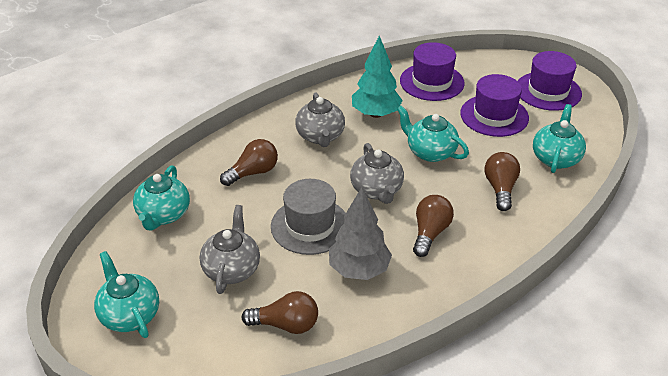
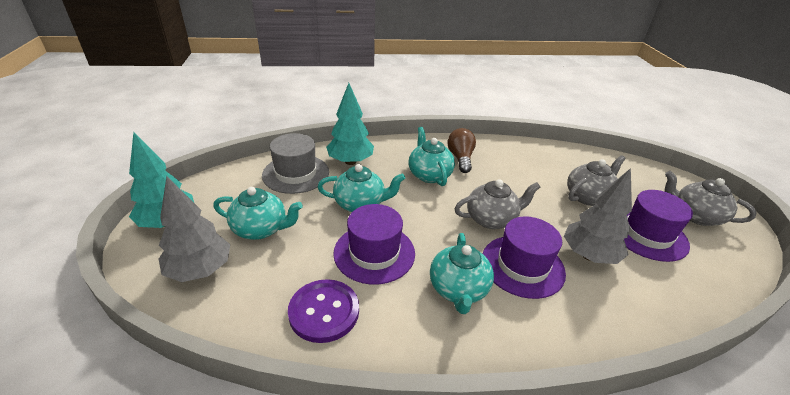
brown light bulb: [220,139,278,186] [241,291,318,334] [413,195,454,257] [485,152,520,211] = 4 -> [448,128,476,173] = 1
grey tree: [329,187,392,280] = 1 -> [159,176,230,282] [564,168,632,264] = 2
purple button: none = 0 -> [288,279,359,343] = 1
turquoise tree: [352,36,403,118] = 1 -> [129,132,194,228] [326,83,374,165] = 2

